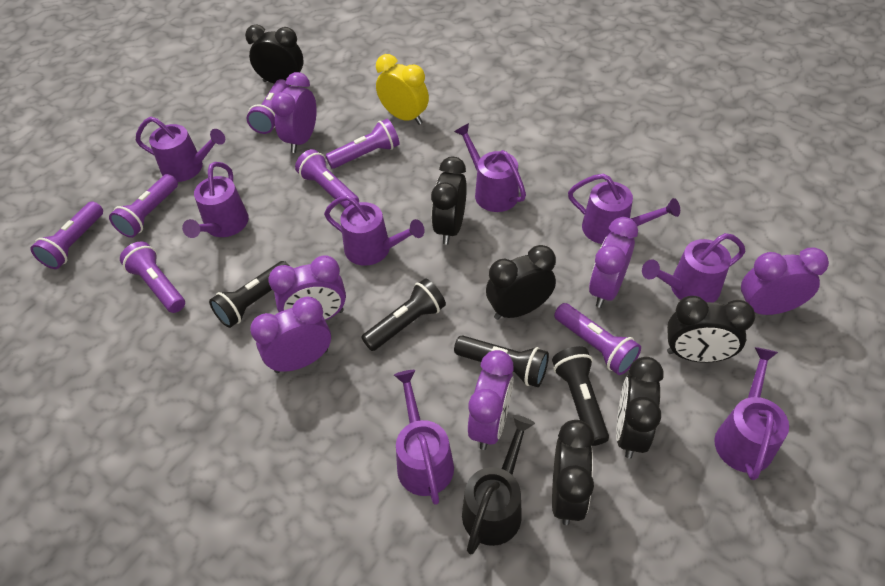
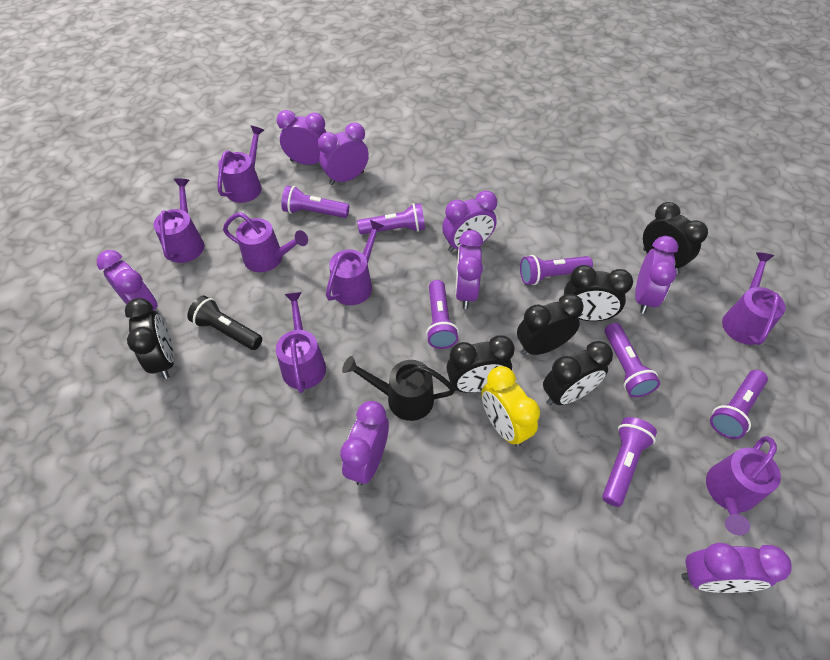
black flashlight: [209,261,289,328] [361,278,446,351] [454,335,549,387] [552,346,609,446] = 4 -> [187,296,262,350] = 1
purple clock: [250,297,331,373] [268,255,346,320] [271,72,317,153] [468,350,514,450] [589,217,638,308] [741,247,829,315] = 6 -> [97,250,158,310] [277,110,326,165] [318,123,369,185] [340,401,389,486] [442,191,497,252] [455,230,483,309] [635,236,678,314] [681,543,792,593] = 8
purple watering can: [136,117,225,182] [182,162,249,238] [324,195,425,266] [394,370,454,505] [454,123,526,212] [568,174,680,244] [642,233,745,302] [714,347,789,480] = 8 -> [153,178,204,263] [218,126,264,203] [223,212,308,272] [276,292,326,393] [326,220,384,305] [706,436,781,535] [722,252,786,345] = 7

